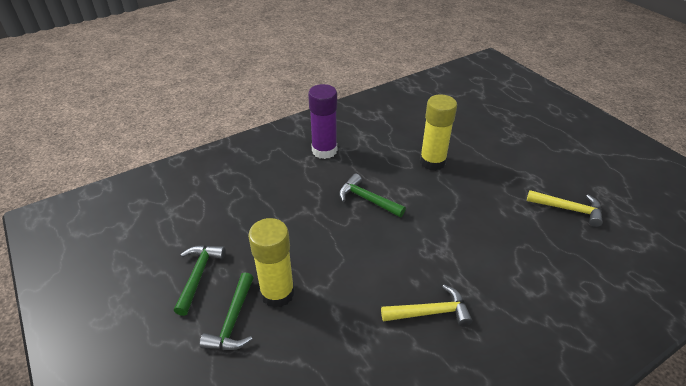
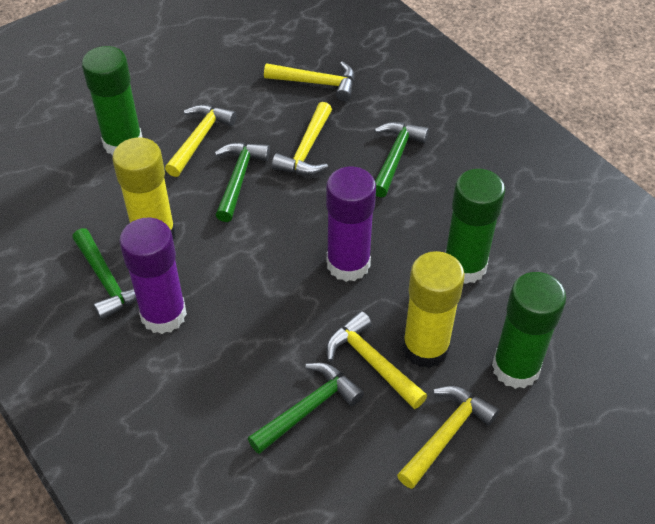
green glue stick: none = 0 -> [82,46,143,156] [445,169,505,284] [492,272,566,389] = 3
green hammer: [174,245,226,316] [200,272,254,350] [339,174,406,217] = 3 -> [72,228,137,320] [215,142,270,222] [247,363,364,454] [374,122,429,197] = 4
purple glue stick: [308,84,337,159] = 1 -> [119,218,187,334] [326,167,376,282] = 2
yellow hammer: [381,285,472,326] [527,190,603,227] = 2 -> [165,104,237,177] [264,61,354,101] [272,102,332,175] [326,311,427,409] [397,386,499,489] = 5

